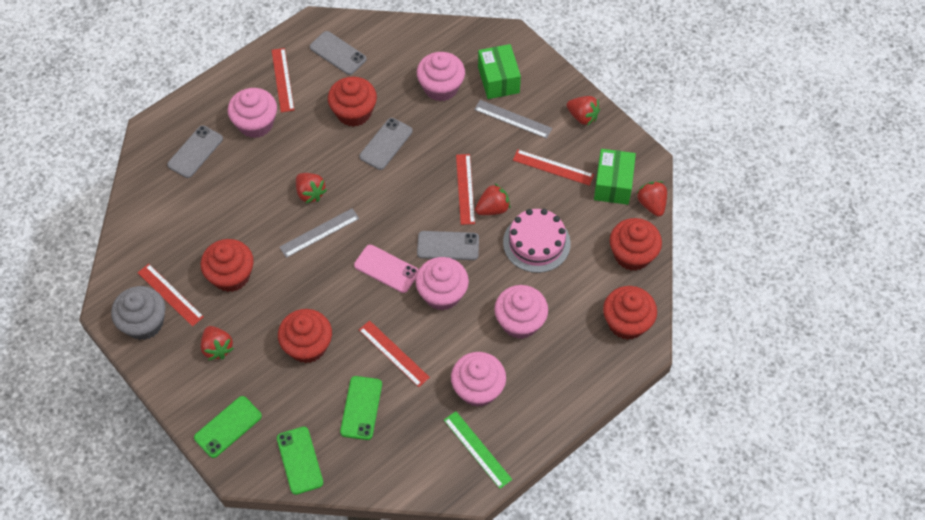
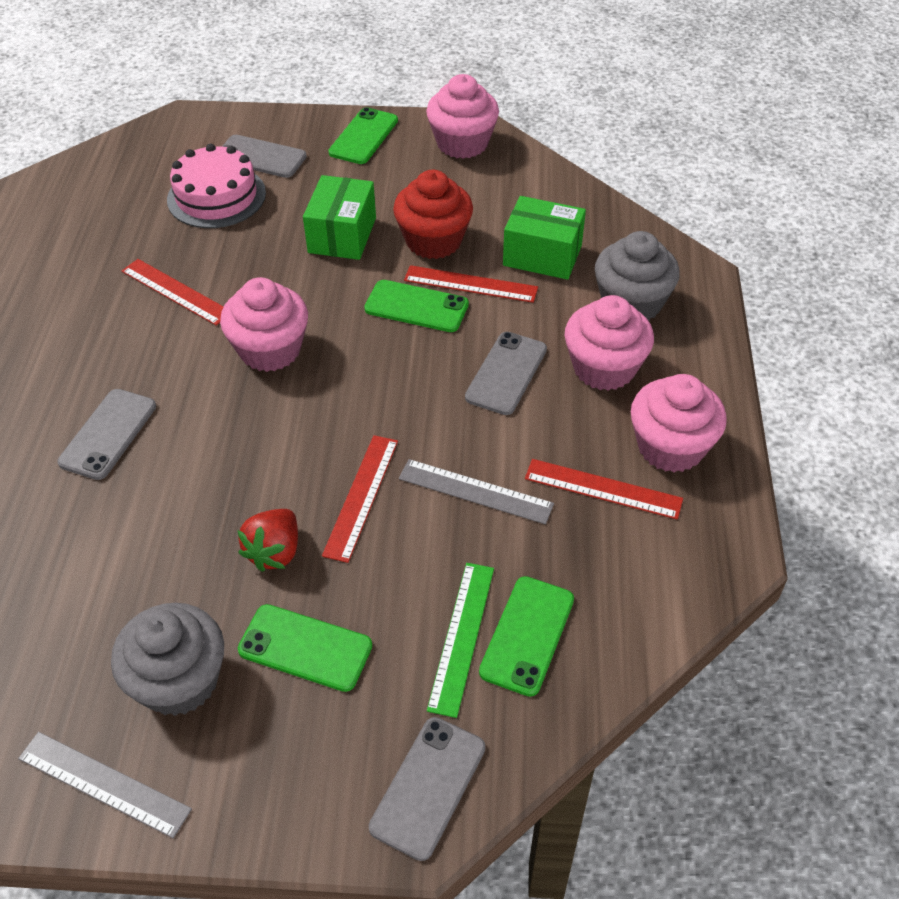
green phone: [194,396,262,458] [277,427,323,495] [340,376,382,440] = 3 -> [238,604,372,692] [328,107,398,164] [364,280,469,332] [479,576,574,697] = 4
grey cupcake: [111,286,166,340] = 1 -> [111,603,224,716] [595,231,680,321] = 2
pink cupcake: [228,88,277,138] [415,257,469,311] [417,52,465,101] [451,352,506,407] [494,285,548,339] = 5 -> [220,277,308,372] [426,74,499,159] [565,295,654,391] [631,374,727,472] = 4
pink phone: [354,245,419,293] = 1 -> none = 0
red cupcake: [201,239,254,292] [278,309,332,363] [328,77,377,127] [603,286,657,340] [610,218,662,271] = 5 -> [393,170,473,259] = 1
red ruler: [138,264,204,327] [272,48,294,113] [359,320,430,387] [456,154,475,225] [513,150,594,186] = 5 -> [122,259,224,326] [322,435,398,563] [404,265,538,303] [525,459,683,520] = 4
red strawberry: [201,326,234,360] [296,173,327,204] [475,183,510,215] [567,96,600,126] [636,181,667,217] = 5 -> [237,509,298,572] = 1

